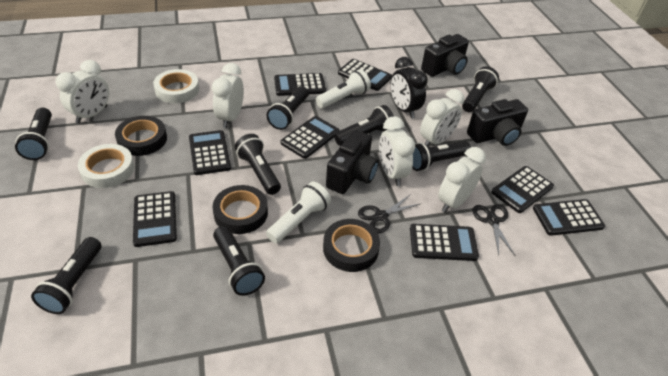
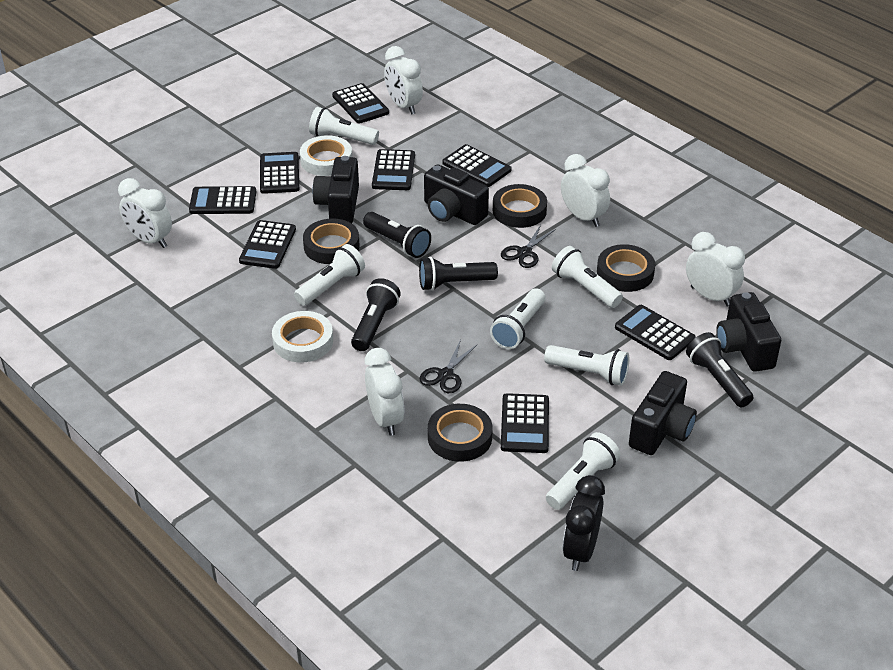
black camera: [326,130,379,194] [421,34,469,77] [467,99,528,146] = 3 -> [312,156,359,223] [424,164,489,225] [629,371,697,455] [716,292,781,372] = 4
black flashlight: [15,108,52,160] [31,237,101,314] [213,226,265,296] [235,134,281,195] [266,86,309,130] [334,105,394,146] [412,141,471,171] [462,66,499,112] = 8 -> [351,278,401,351] [363,212,431,258] [419,257,498,291] [686,332,754,407] = 4
black tape: [115,116,167,156] [213,185,268,234] [323,219,380,272] = 3 -> [303,218,360,264] [428,404,492,462] [493,184,547,228] [597,244,655,292] = 4
white flashlight: [266,182,331,244] [316,69,371,109] = 2 -> [294,244,365,306] [309,107,379,145] [490,288,546,349] [544,345,629,386] [546,432,620,510] [552,246,623,308] = 6

